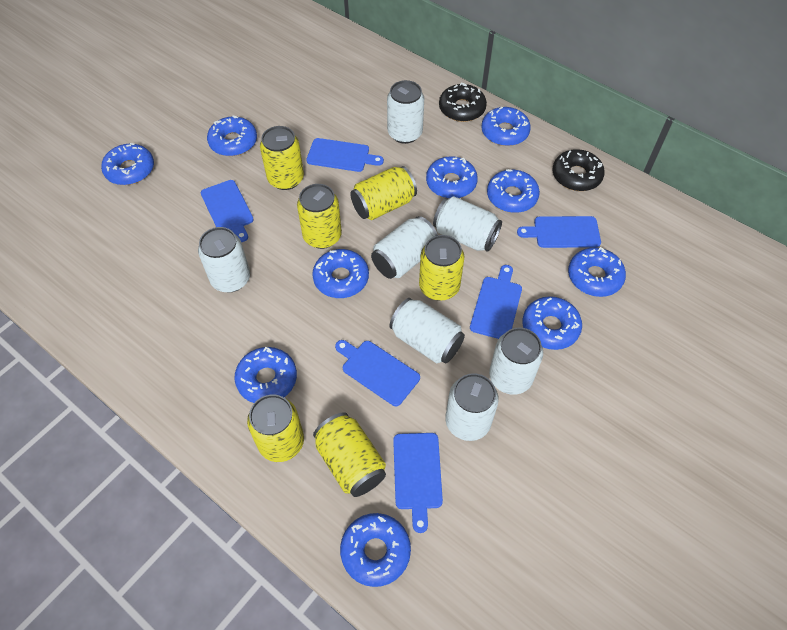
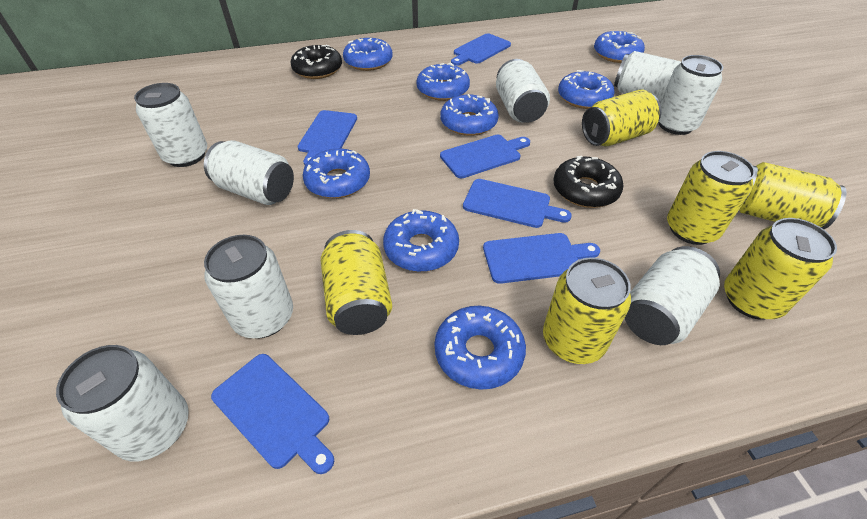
blue donut: [101,143,154,185] [207,115,257,156] [234,347,297,403] [312,249,369,298] [340,513,411,587] [426,156,478,198] [481,107,531,146] [487,169,540,213] [522,296,582,350] [568,247,626,297] = 10 -> [303,148,370,198] [343,38,392,71] [383,209,459,272] [416,63,470,101] [435,306,526,389] [440,94,499,136] [558,70,615,109] [594,31,645,63] = 8
white can: [198,227,250,292] [371,216,438,279] [387,80,424,144] [389,298,465,364] [433,196,502,252] [445,373,499,441] [489,328,543,395] = 7 -> [56,345,189,461] [134,83,207,167] [204,140,294,205] [204,235,293,338] [496,59,550,123] [614,51,681,103] [625,246,720,345] [658,55,723,135] = 8

